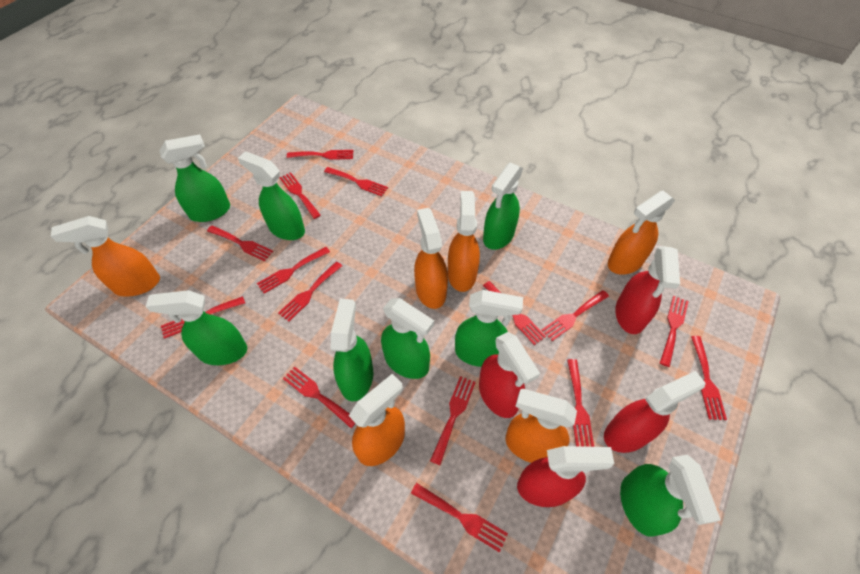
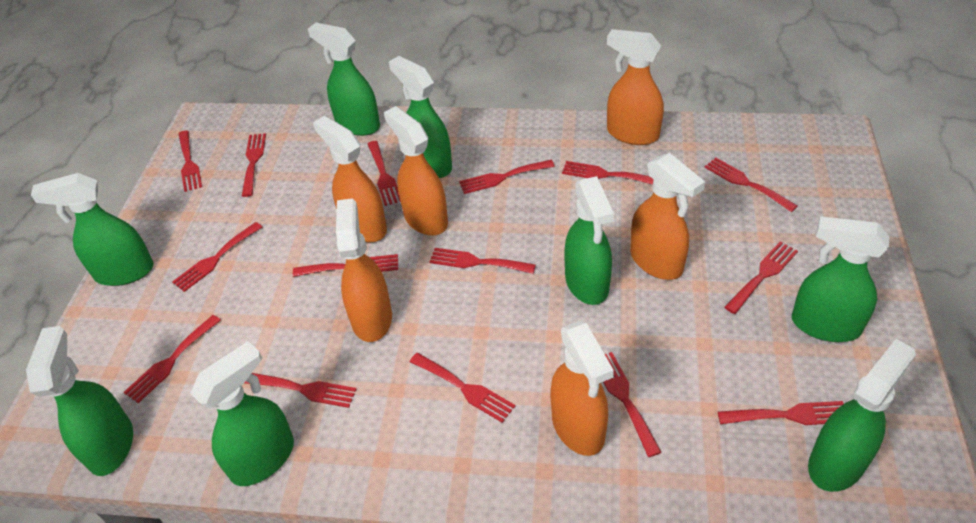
red spray bottle: [479,332,540,418] [517,446,614,507] [604,371,706,453] [615,246,680,334] = 4 -> none = 0

